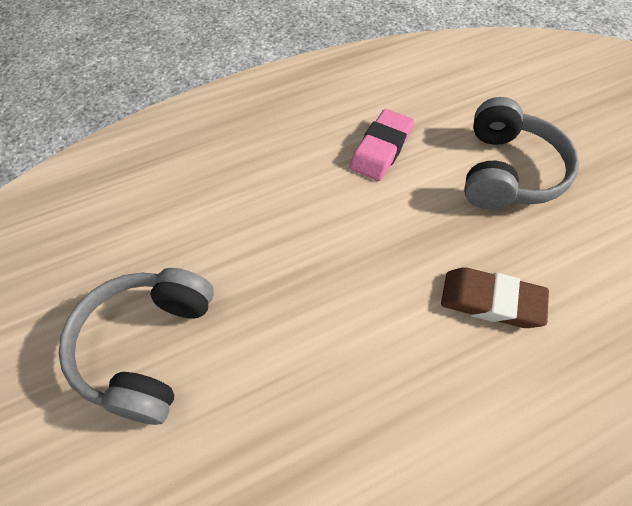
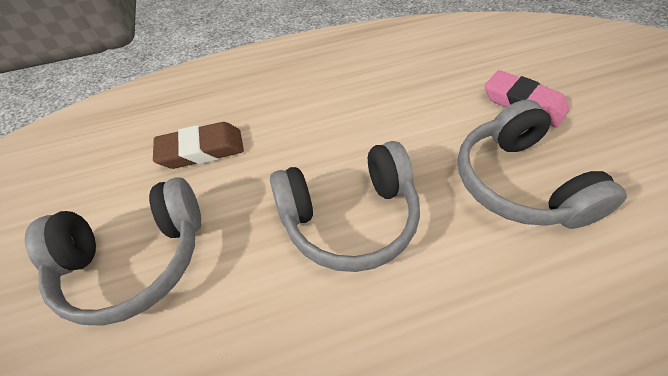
grey headphones: [58,268,214,425] [464,97,579,210] = 2 -> [25,177,201,326] [270,141,420,272] [457,100,627,229] = 3

